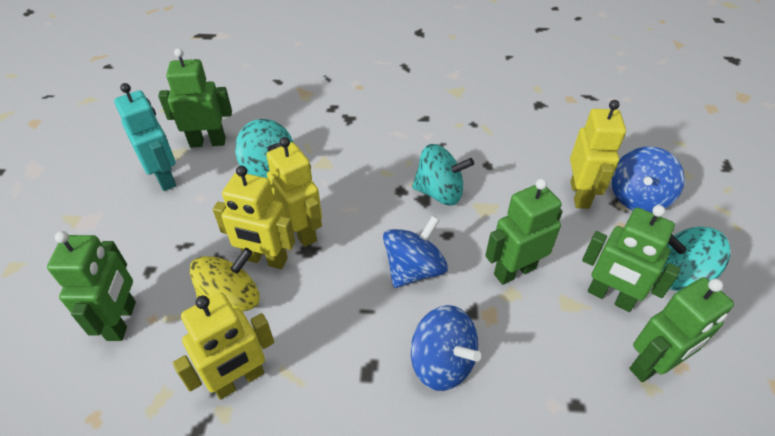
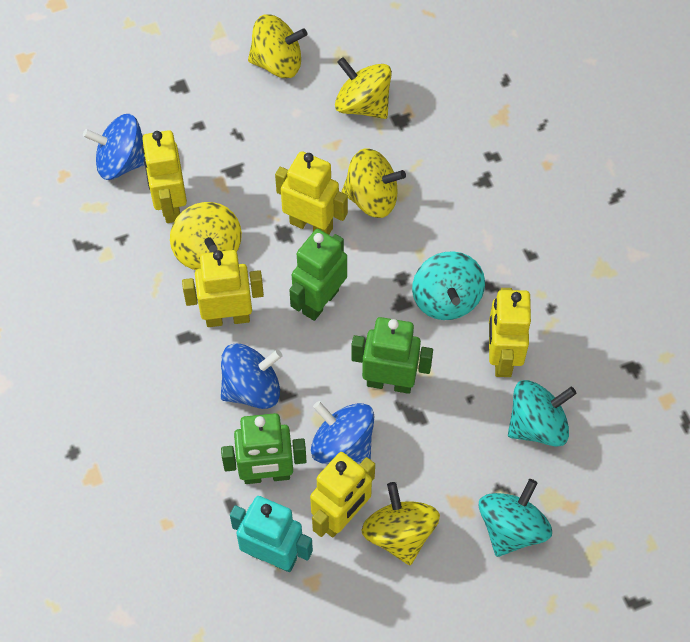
green robot: [47,231,136,341] [158,48,232,148] [485,179,562,285] [582,205,681,312] [629,277,734,382] = 5 -> [221,413,307,484] [289,229,347,321] [351,317,433,394] = 3
yellow robot: [173,293,274,400] [213,166,295,269] [266,137,322,247] [570,100,626,209] = 4 -> [142,130,187,223] [182,250,264,327] [275,151,348,235] [310,452,375,538] [489,288,531,377] = 5
yellow spinning top: [190,248,260,311] = 1 -> [170,202,242,270] [248,14,307,78] [335,57,392,119] [342,148,406,218] [361,482,440,565] = 5

